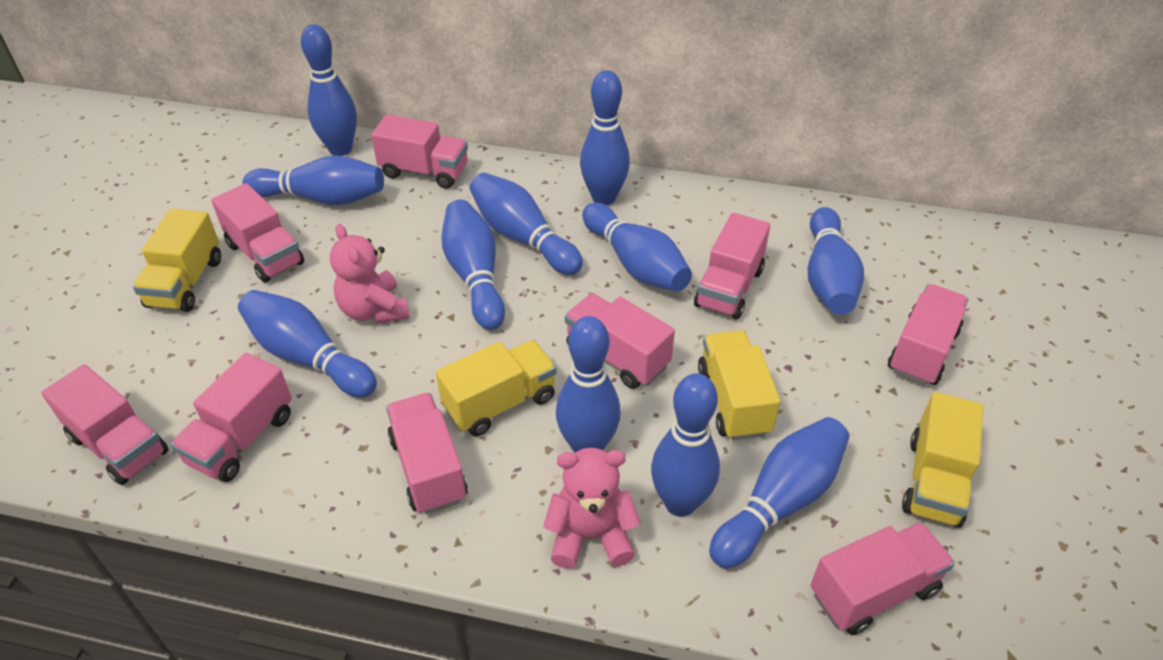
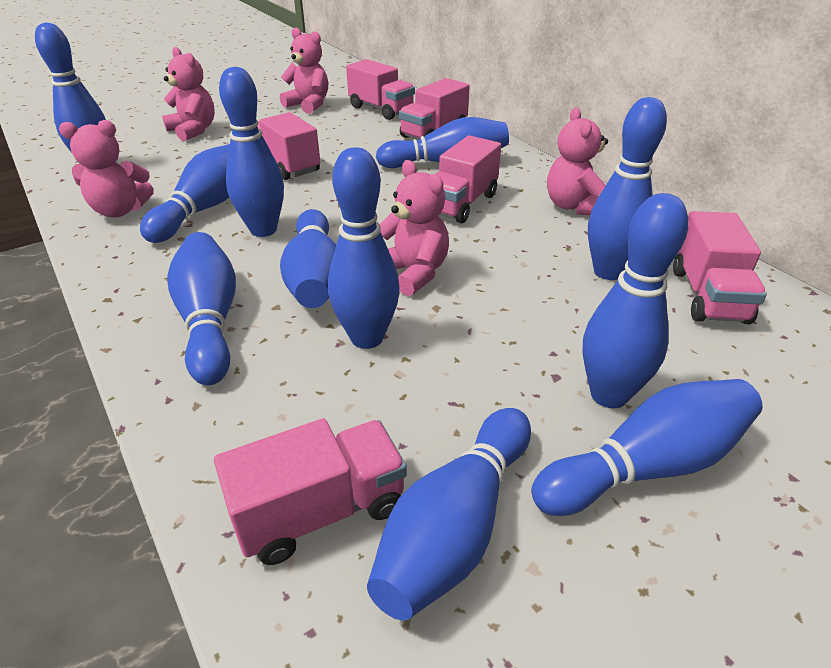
pink teddy bear: [330,224,410,324] [543,448,641,569] = 2 -> [59,120,154,217] [162,47,215,141] [280,28,328,114] [380,160,449,296] [547,107,608,215] = 5
pink truck: [41,364,169,485] [171,353,292,482] [211,183,304,283] [371,114,468,189] [386,393,468,514] [565,293,675,389] [694,213,770,319] [811,522,955,635] [888,284,968,385] = 9 -> [214,418,407,565] [257,112,320,180] [346,59,415,120] [399,78,470,140] [435,135,501,223] [673,211,767,324] = 6
yellow truck: [133,209,221,312] [436,340,557,436] [698,330,781,440] [902,392,984,528] = 4 -> none = 0

